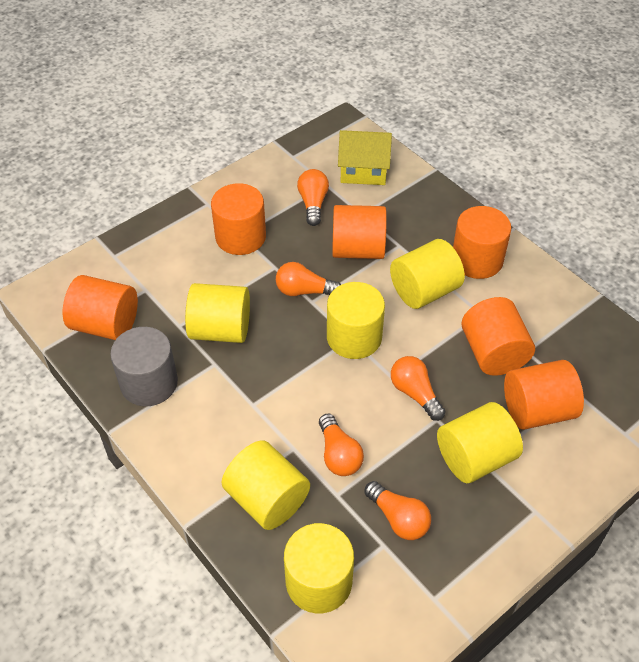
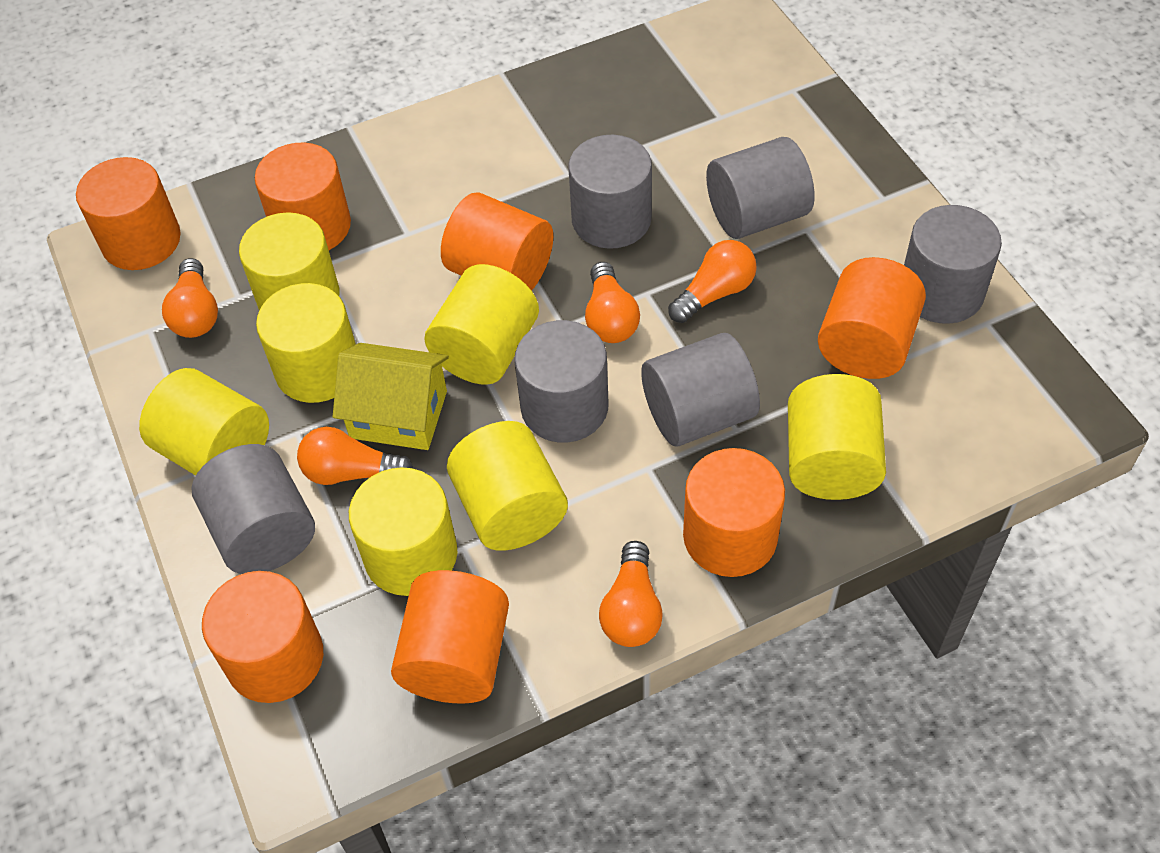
grey cylinder: [110,327,178,406] = 1 -> [192,444,315,574] [514,320,608,443] [568,135,652,249] [641,333,760,446] [706,137,815,239] [904,205,1002,324] = 6
orange cylinder: [63,275,138,340] [211,183,266,255] [332,205,387,259] [453,206,511,279] [462,297,535,376] [504,360,584,430] = 6 -> [76,157,181,270] [202,571,323,703] [255,143,351,250] [391,570,509,704] [441,192,553,291] [683,448,785,577] [818,257,926,379] = 7
yellow cylinder: [185,283,250,343] [222,440,310,530] [284,523,354,613] [327,282,385,359] [390,239,465,309] [437,402,523,483] = 6 -> [139,368,269,475] [239,212,339,311] [256,283,356,403] [349,467,457,596] [424,264,539,385] [447,421,568,551] [788,374,886,500] = 7

